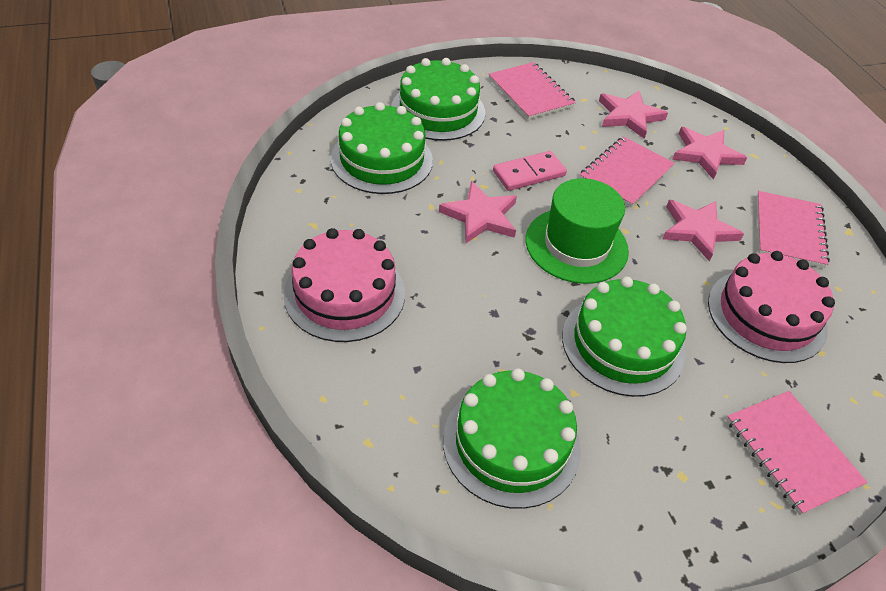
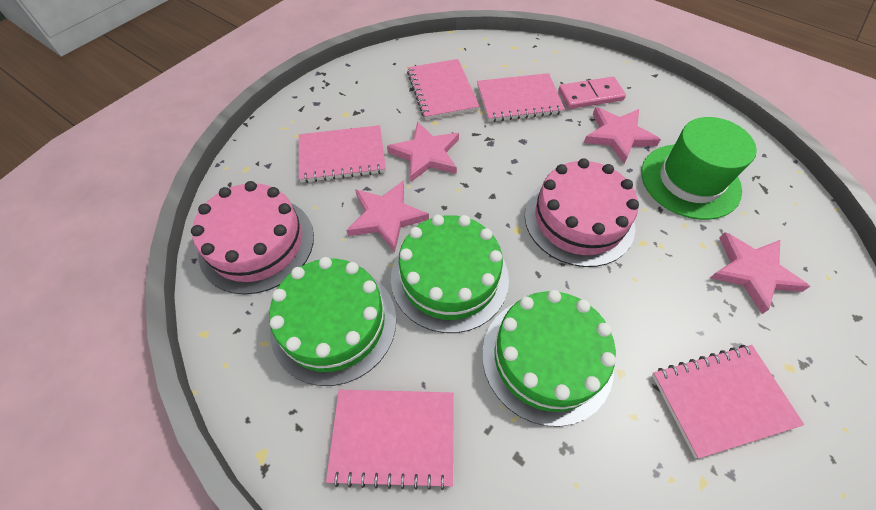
green cake: [331,102,433,194] [391,58,485,141] [443,368,581,509] [562,276,687,397] = 4 -> [269,257,396,386] [391,215,509,333] [482,290,616,427] = 3
pink notebook: [488,62,576,120] [580,136,675,207] [726,391,867,515] [757,191,830,268] = 4 -> [299,125,386,183] [326,390,454,490] [407,59,480,120] [477,73,565,122] [652,345,804,459] = 5

